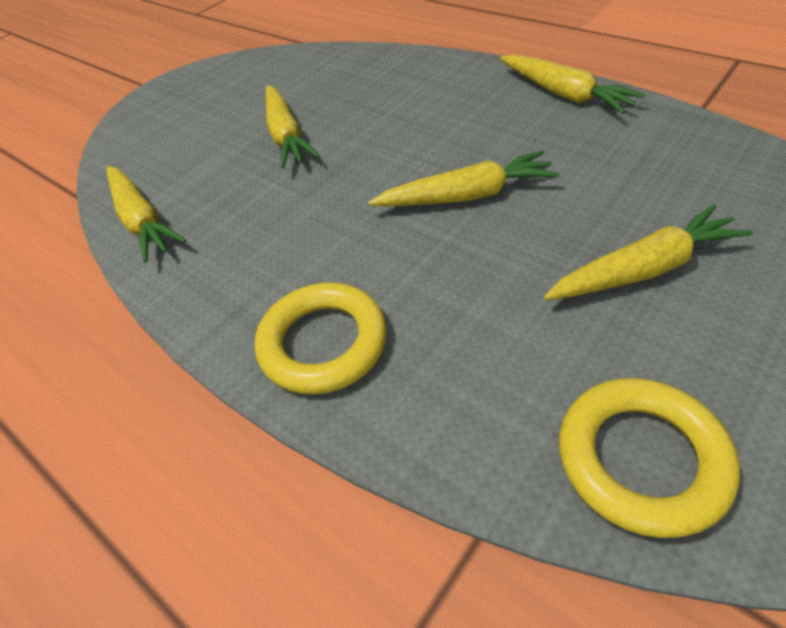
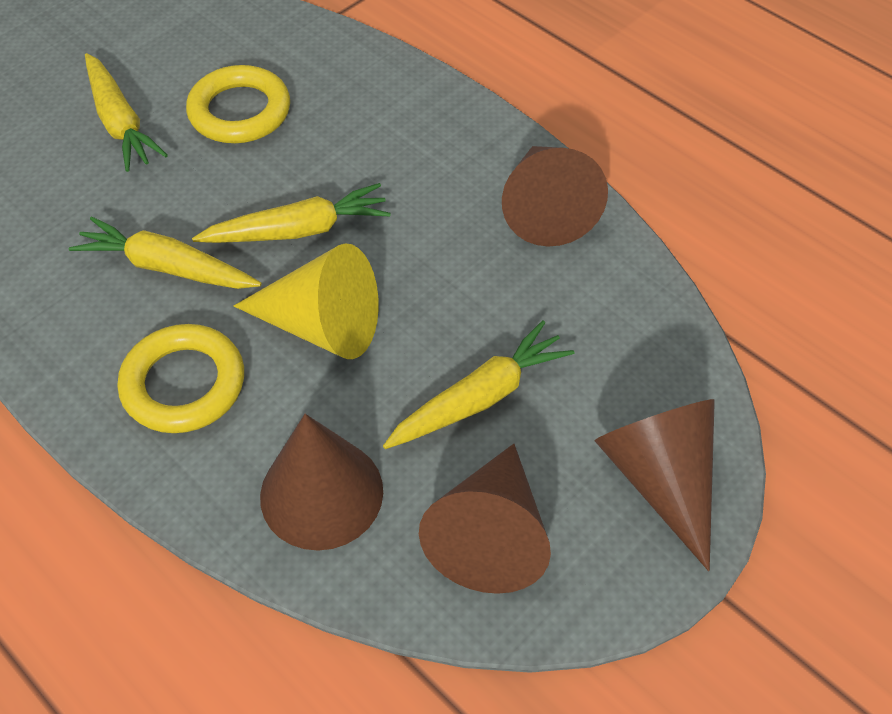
brown cone: none = 0 -> [260,414,383,551] [419,444,551,594] [502,146,608,247] [595,399,715,571] = 4
yellow carrot: [107,166,186,262] [266,85,320,168] [368,150,560,206] [500,55,645,114] [544,204,753,300] = 5 -> [69,216,262,289] [85,53,168,172] [192,183,391,243] [383,321,574,449] = 4
yellow cone: none = 0 -> [234,243,379,359] = 1

